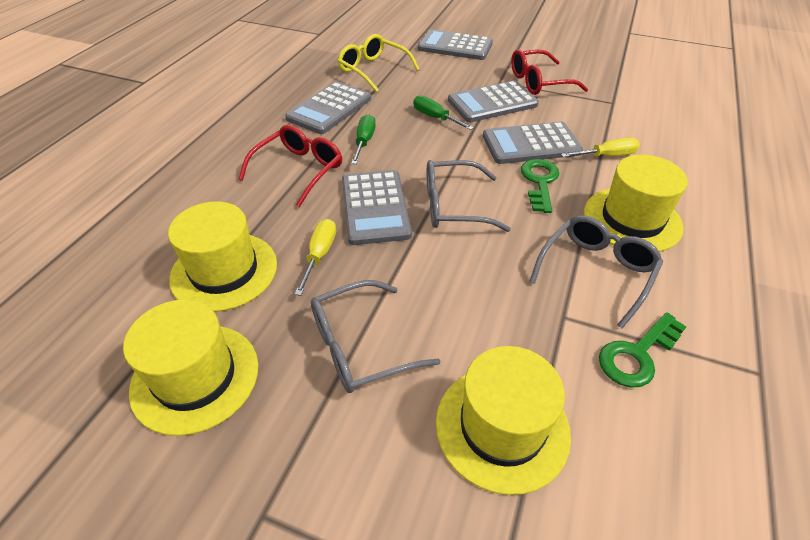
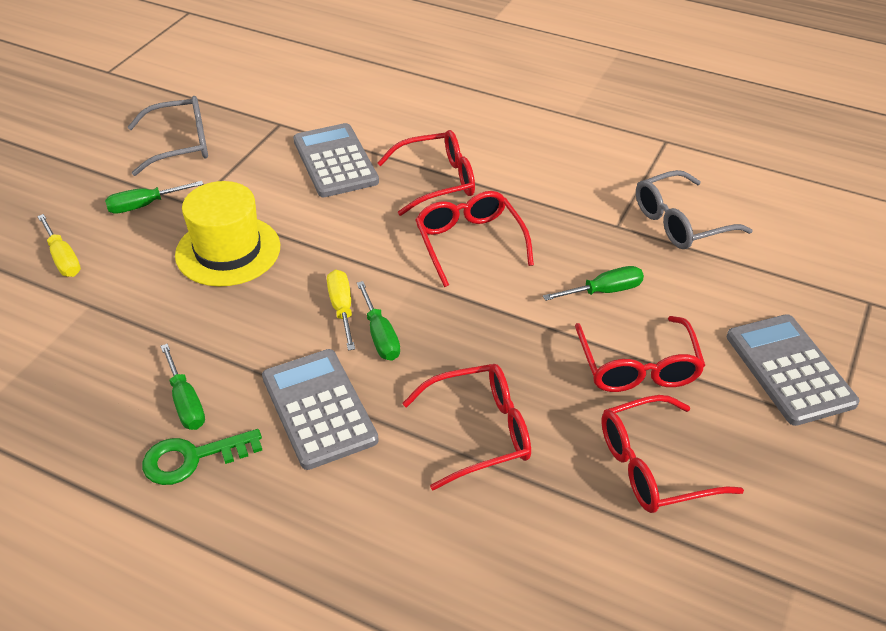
green key: [521,159,559,213] [599,312,686,387] = 2 -> [142,429,262,485] = 1
green screwdriver: [351,114,376,164] [413,95,474,130] = 2 -> [105,181,204,214] [160,344,205,430] [357,281,400,361] [543,266,644,301] = 4
grey calculator: [285,82,371,134] [342,170,412,245] [418,29,493,60] [448,80,539,122] [483,122,583,164] = 5 -> [262,349,379,470] [293,123,379,197] [727,314,860,426] = 3
grey glasses: [311,280,440,393] [427,160,511,232] [529,215,663,329] = 3 -> [128,96,208,176] [636,170,753,249] = 2
red glasses: [239,125,342,207] [511,49,588,95] = 2 -> [377,130,475,216] [402,364,531,490] [415,191,534,287] [575,316,705,392] [601,395,744,513] = 5
yellow glasses: [338,34,420,92] = 1 -> none = 0
yellow hat: [123,300,258,436] [168,201,277,312] [436,346,571,495] [584,155,688,252] = 4 -> [175,181,280,287] = 1

